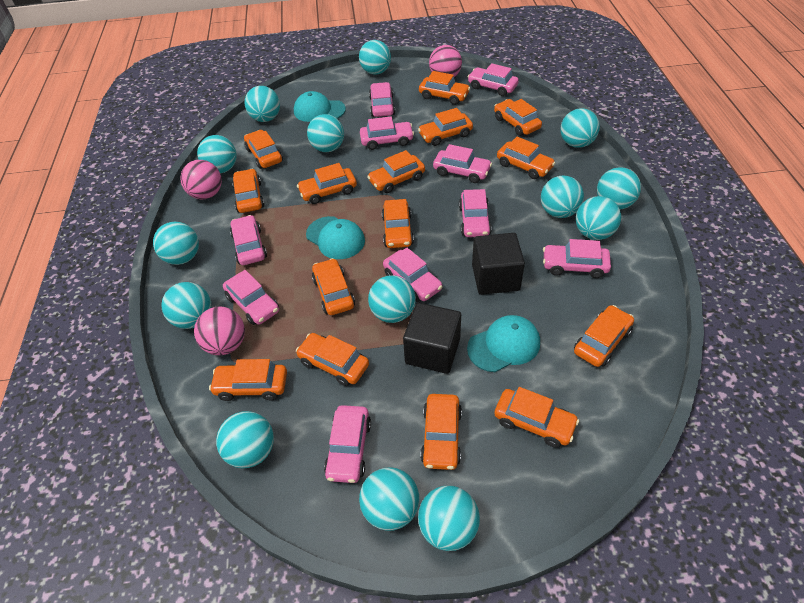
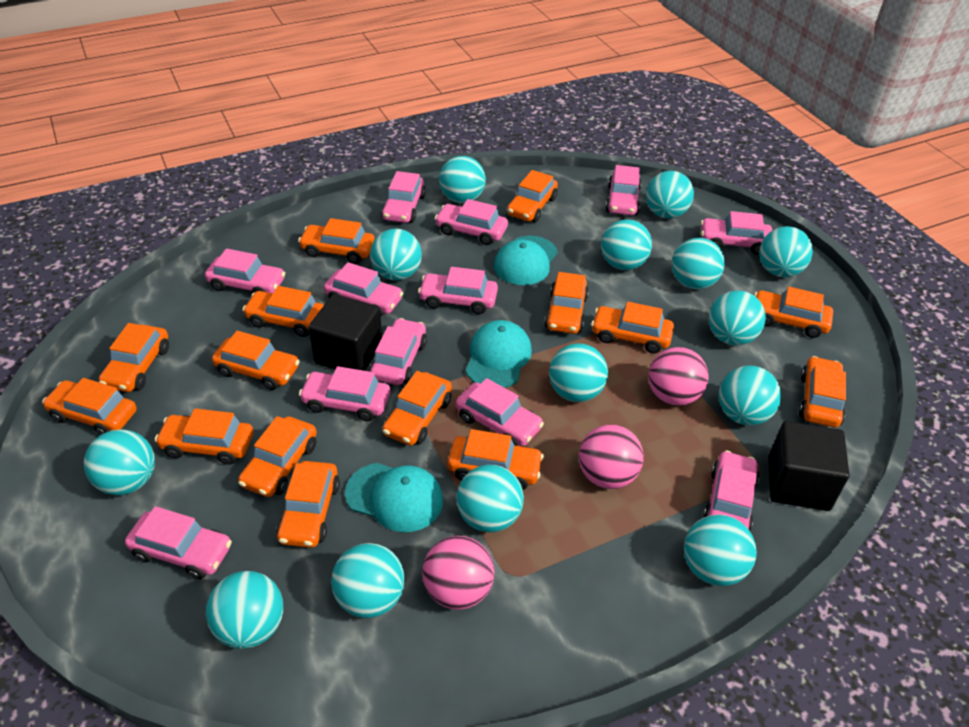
pink car: [223,270,279,325] [230,215,267,265] [324,405,371,483] [360,116,414,150] [369,82,395,117] [383,248,443,302] [433,144,492,183] [459,189,492,237] [468,63,519,96] [543,239,611,278] = 10 -> [125,506,232,579] [205,249,285,294] [299,366,390,421] [324,262,403,317] [370,318,427,385] [381,171,426,223] [418,267,498,314] [435,199,508,245] [456,378,544,446] [606,165,642,215] [701,211,772,254] [703,450,759,531] = 12

